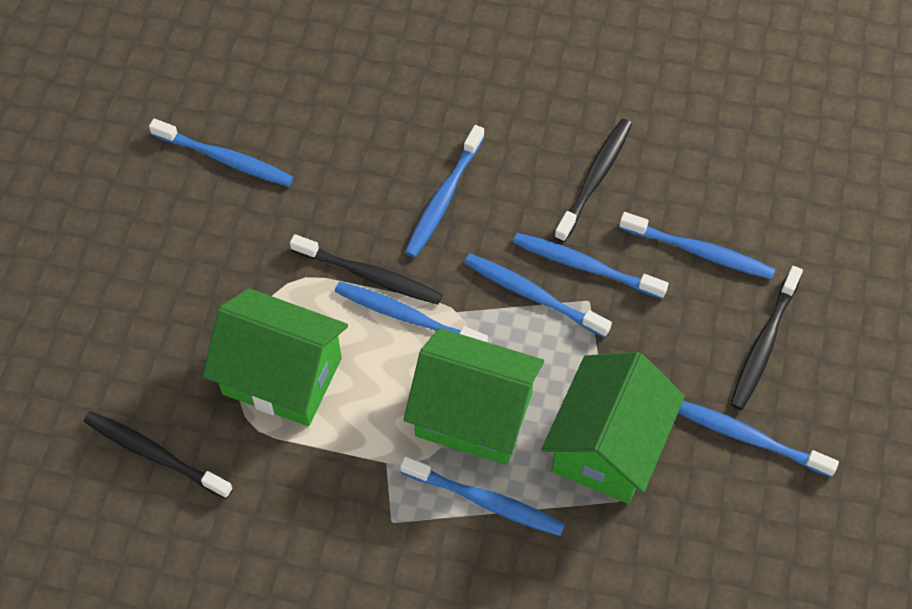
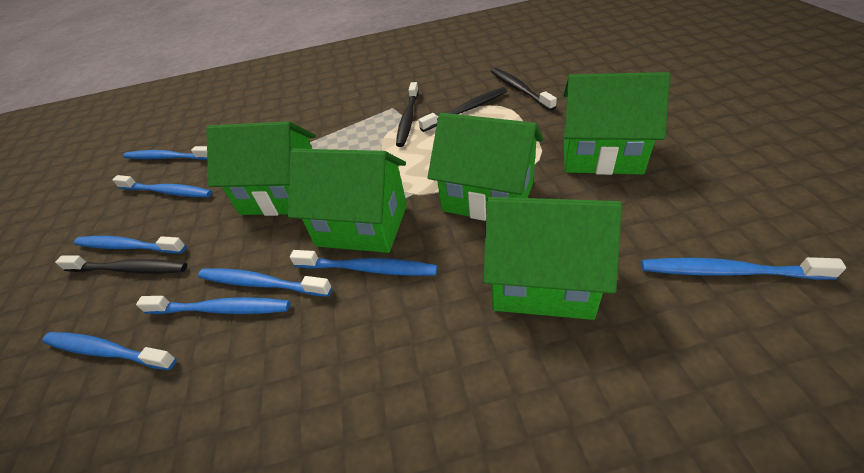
green house: [203,288,348,426] [404,328,544,465] [542,352,685,504] = 3 -> [206,121,316,216] [288,149,407,253] [427,113,544,221] [483,197,622,320] [563,72,670,175] = 5

